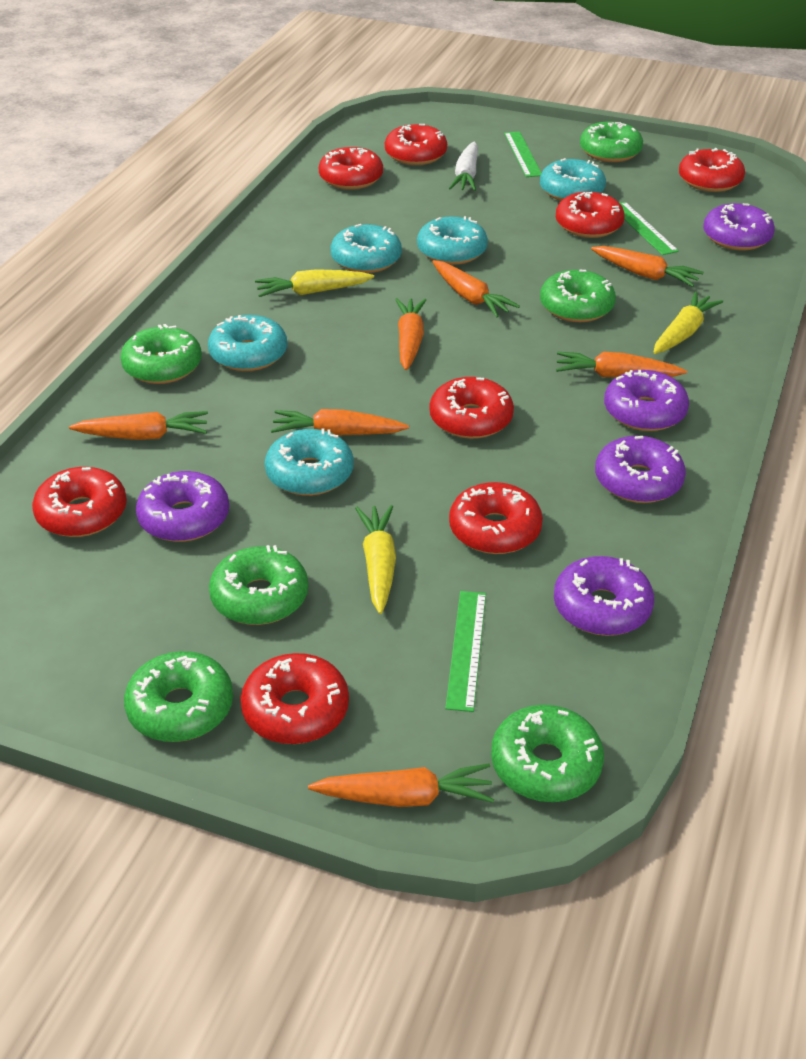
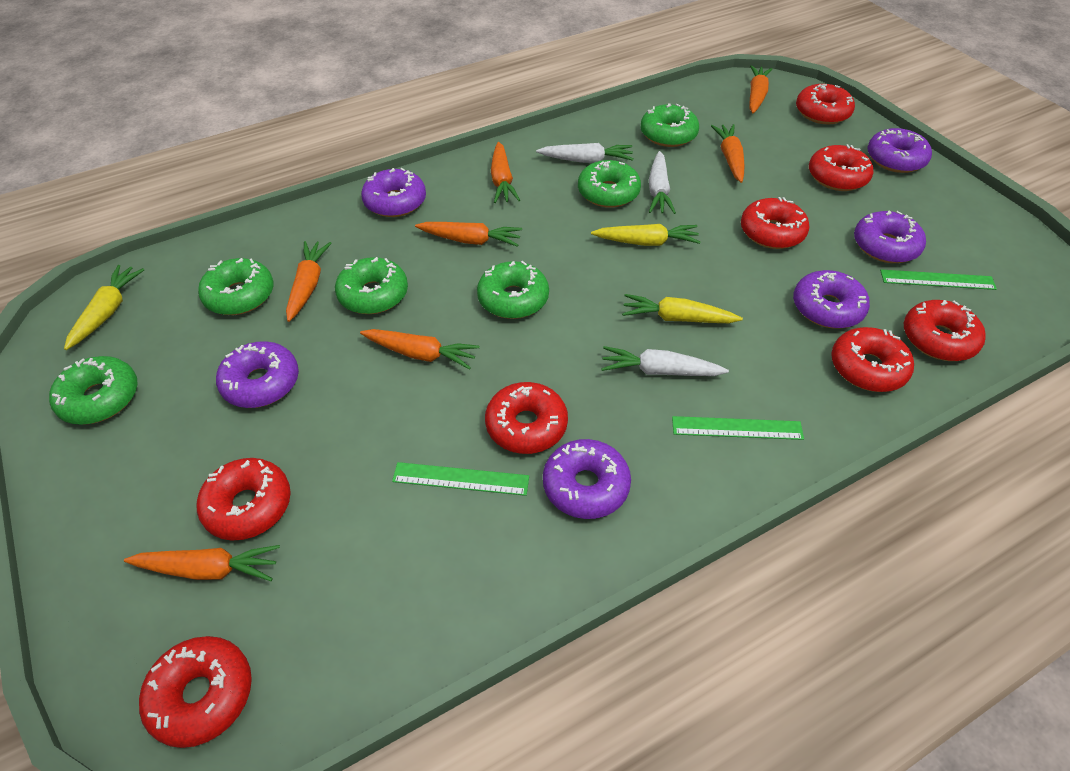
purple donut: [136,471,229,542] [554,556,654,636] [595,436,686,503] [604,370,689,431] [703,203,775,250] = 5 -> [216,341,299,408] [361,168,426,217] [543,439,631,519] [793,270,870,329] [854,210,926,263] [867,128,932,173] = 6
turquoise donut: [208,315,287,371] [265,429,354,496] [331,224,402,273] [417,216,488,265] [540,158,606,201] = 5 -> none = 0
white carrot: [449,142,478,191] = 1 -> [536,143,634,163] [602,346,729,376] [649,151,676,214] = 3

